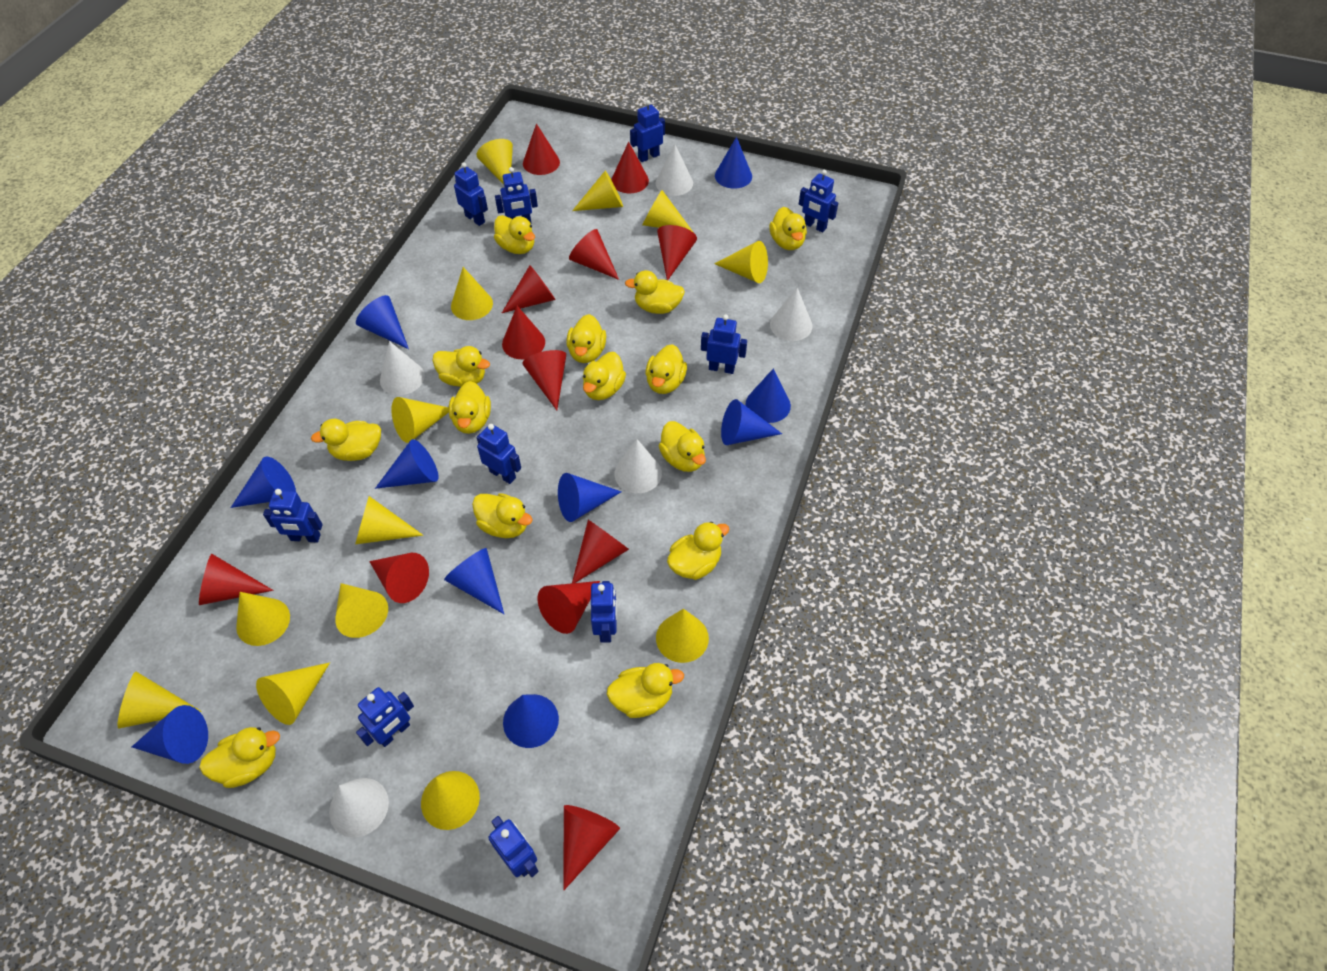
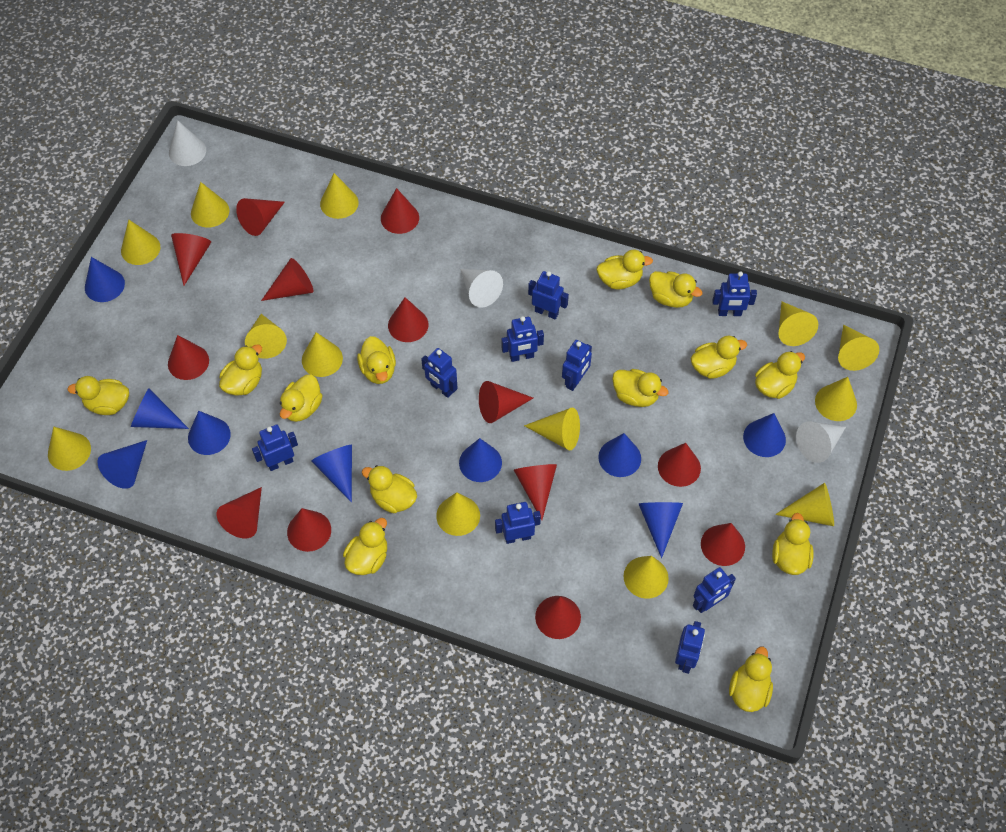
blue cone: [132,705,208,764] [231,457,296,508] [356,295,409,349] [375,439,439,489] [444,548,504,614] [503,694,559,748] [558,473,621,522] [715,137,752,189] [721,399,782,445] [745,368,791,423] = 10 -> [85,257,125,302] [97,440,147,489] [131,388,189,429] [188,411,231,455] [311,445,352,502] [459,438,502,482] [598,433,641,477] [639,502,683,558] [743,413,786,457] = 9
blue robot: [263,489,323,543] [356,687,414,747] [454,162,488,226] [477,424,521,484] [488,816,539,877] [495,167,538,223] [591,581,617,643] [630,100,665,162] [701,314,747,374] [799,170,838,233] = 10 -> [252,425,298,471] [421,348,458,398] [495,502,541,544] [502,316,544,362] [528,271,569,319] [562,340,592,391] [675,621,705,674] [693,567,736,613] [712,271,757,316] = 9
red cone: [199,554,273,605] [369,553,429,603] [502,265,556,313] [502,306,545,359] [522,350,566,410] [523,123,560,175] [538,581,600,634] [563,805,620,891] [569,229,619,280] [572,520,629,583] [611,141,649,193] [657,225,697,280] = 12 -> [168,335,209,380] [171,233,211,286] [217,487,262,538] [236,198,285,236] [261,258,314,301] [287,508,331,552] [381,188,419,234] [388,297,428,342] [479,381,533,423] [514,464,557,520] [535,596,581,639] [658,443,701,487] [701,523,745,566] = 13
white cone: [329,778,389,837] [380,341,425,395] [615,439,662,493] [656,144,693,196] [770,288,812,341] = 5 -> [169,120,206,166] [460,269,503,308] [796,421,846,463] = 3
yellow duck: [199,727,280,788] [311,419,381,461] [432,346,490,387] [449,381,491,434] [472,493,533,538] [494,215,535,254] [566,314,606,363] [583,352,626,400] [607,663,684,718] [625,270,685,314] [646,344,687,394] [659,421,706,472] [667,522,729,580] [769,207,807,250] = 14 -> [67,376,129,415] [219,344,262,395] [280,374,323,422] [343,518,387,575] [357,336,396,384] [362,465,417,513] [597,250,653,290] [612,369,669,407] [649,271,703,308] [691,335,747,379] [729,647,773,712] [755,351,805,399] [772,513,814,575] = 13

